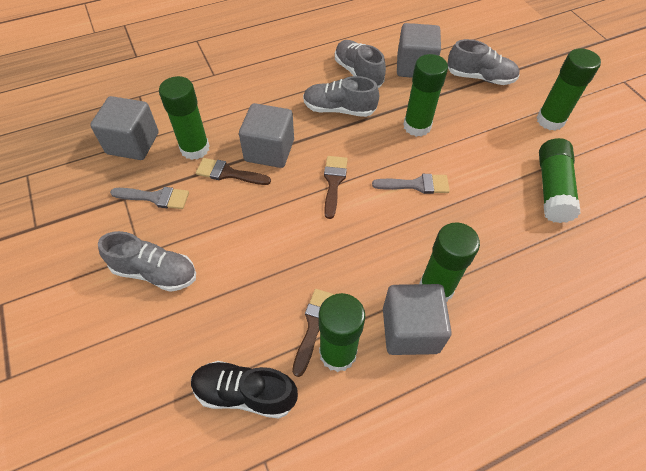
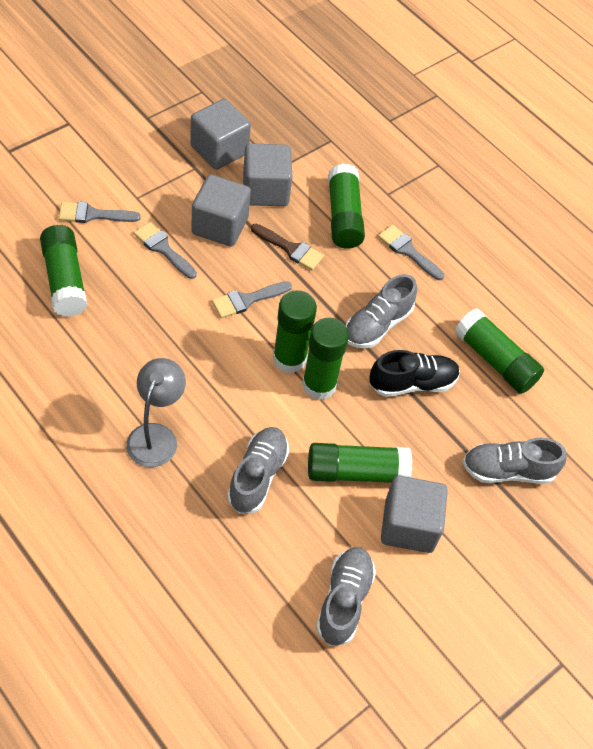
brown brush: [196,158,271,185] [292,289,335,377] [324,156,348,219] = 3 -> [251,224,324,270] = 1
grey brush: [110,187,189,209] [372,174,450,194] = 2 -> [59,202,141,223] [134,222,197,279] [212,281,292,318] [378,225,444,280] = 4
grey lamp: none = 0 -> [126,358,186,467] = 1

